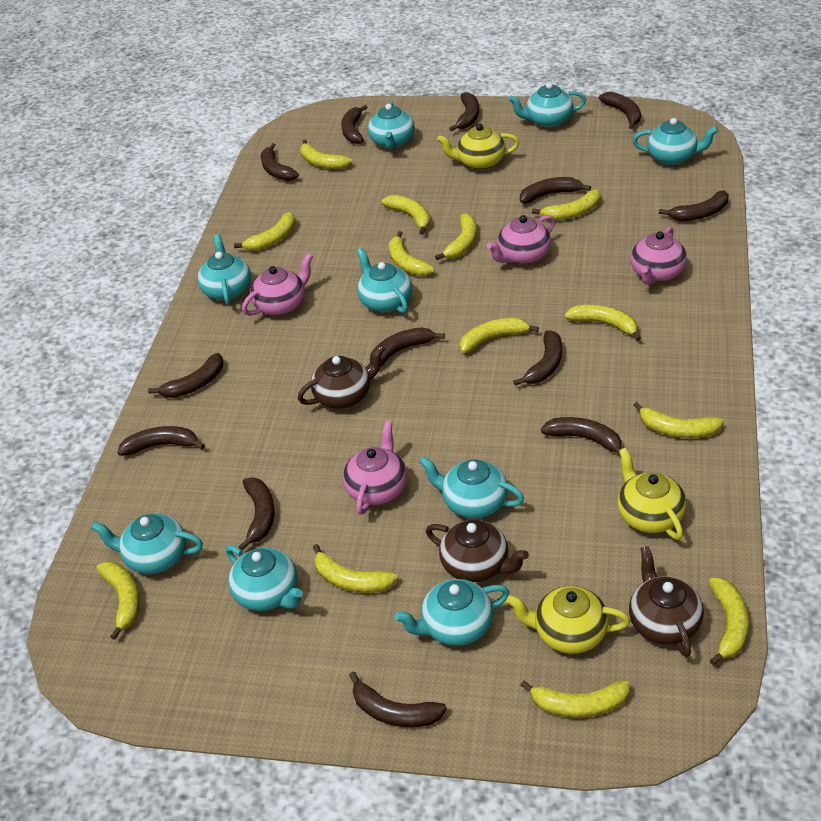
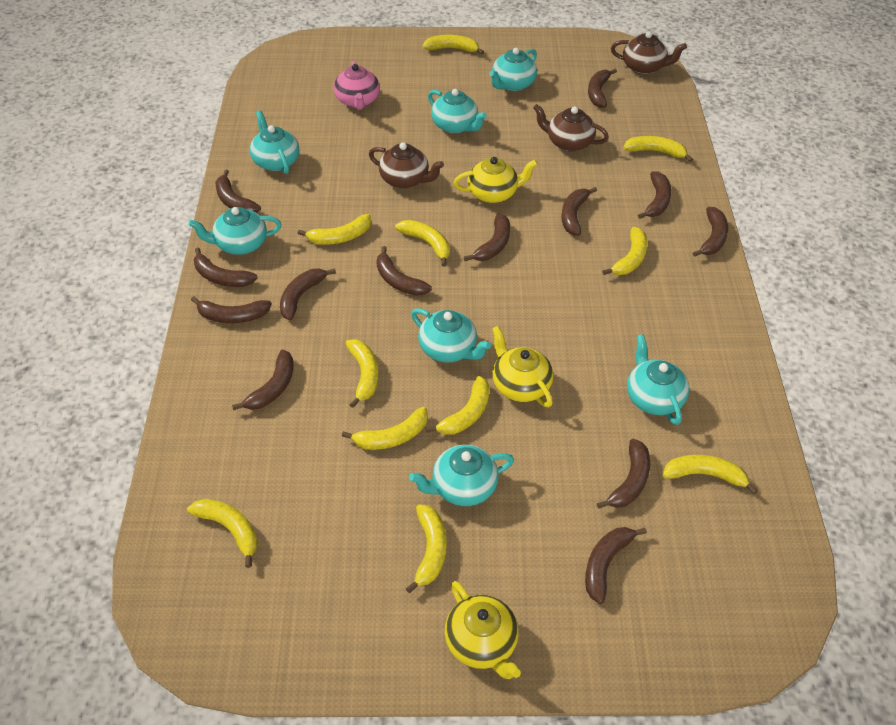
pink teapot: [242,253,313,316] [343,420,407,515] [487,215,555,265] [630,226,687,285] = 4 -> [334,61,380,110] = 1
turquoise teapot: [91,514,203,574] [197,234,251,305] [226,545,303,611] [357,248,412,313] [368,102,415,150] [395,579,509,646] [419,456,524,518] [508,82,586,128] [633,118,719,165] = 9 -> [188,207,282,255] [250,111,299,174] [409,445,514,506] [411,308,491,363] [428,89,487,133] [489,48,537,91] [627,334,689,425] = 7
yellow banana: [96,562,140,640] [234,212,295,251] [300,139,352,169] [313,544,398,593] [381,195,430,235] [389,231,435,276] [435,213,477,260] [460,318,539,353] [520,680,630,718] [532,189,601,220] [564,305,641,341] [633,402,724,438] [709,578,749,666] = 13 -> [187,499,258,568] [298,214,371,245] [342,407,428,450] [345,339,379,408] [395,220,450,266] [406,504,447,593] [422,35,484,54] [426,376,490,435] [602,227,648,275] [623,136,693,162] [663,455,758,494] = 11

